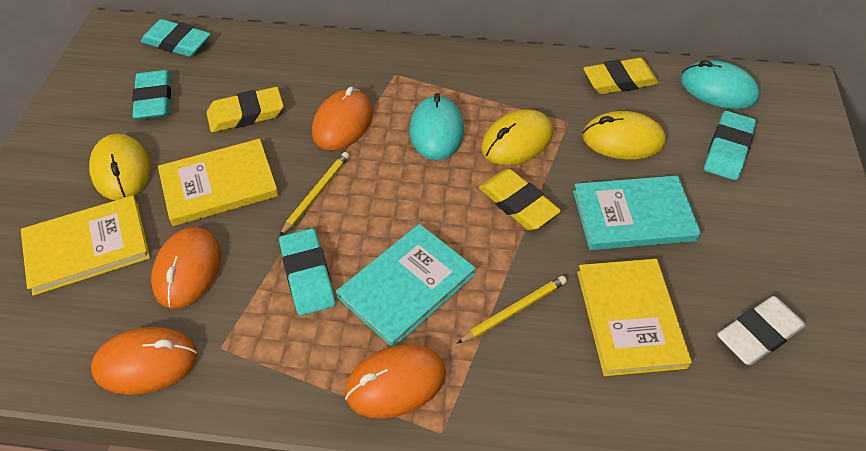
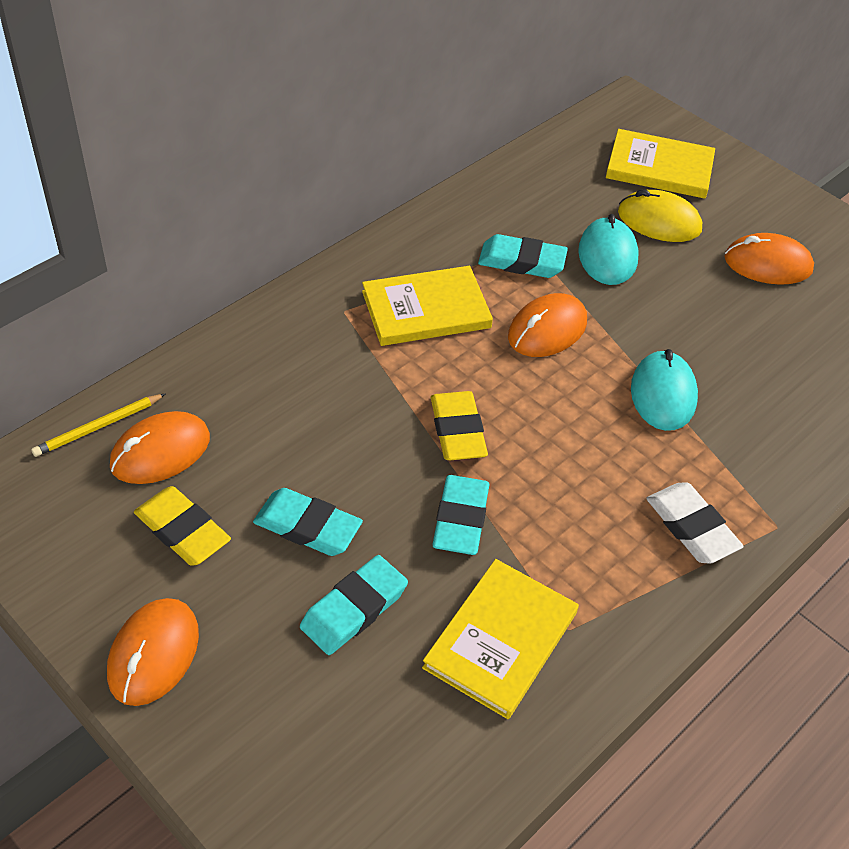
turquoise book: [336,224,476,347] [573,176,701,250] = 2 -> none = 0
yellow eraser: [207,87,284,132] [479,169,561,230] [583,58,659,94] = 3 -> [134,486,231,566] [431,391,488,460] = 2
yellow mouse: [89,133,150,200] [481,109,553,165] [582,111,666,160] = 3 -> [618,189,702,242] = 1
yellow pencil: [280,152,349,236] [457,276,567,344] = 2 -> [31,394,165,457] = 1

